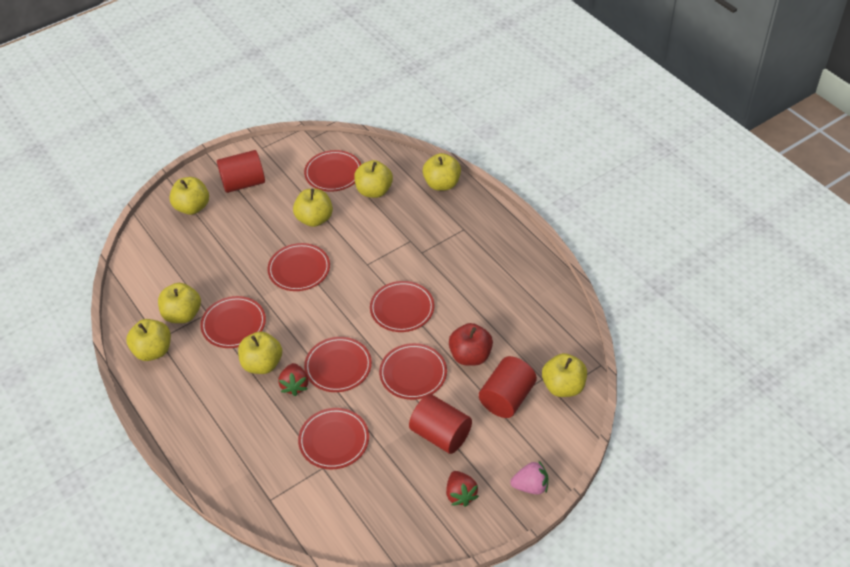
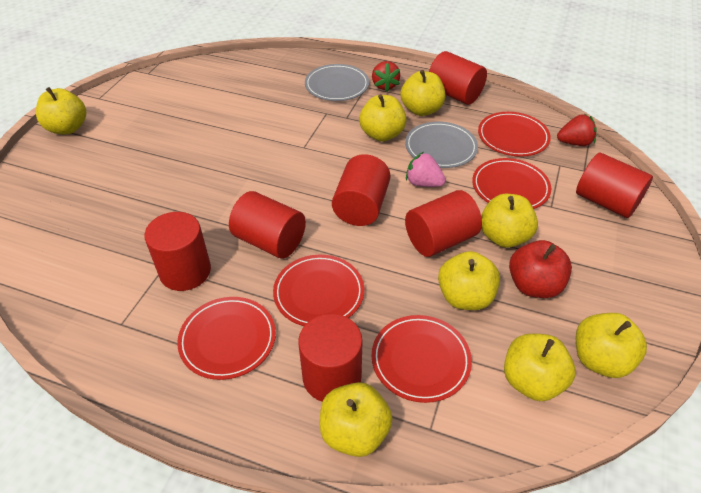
grey plate: none = 0 -> [305,64,369,101] [405,122,478,168] = 2
red cylinder: [217,150,265,193] [409,394,472,454] [479,356,537,418] = 3 -> [144,212,211,291] [229,191,306,259] [298,314,362,401] [332,154,391,226] [405,190,482,257] [429,51,487,105] [576,152,653,218] = 7
red plate: [200,296,266,348] [267,243,330,291] [298,408,369,470] [304,150,361,192] [304,337,372,392] [370,281,434,332] [379,343,447,400] = 7 -> [177,297,276,380] [273,255,364,326] [372,315,472,403] [472,158,551,209] [478,112,551,157] = 5

